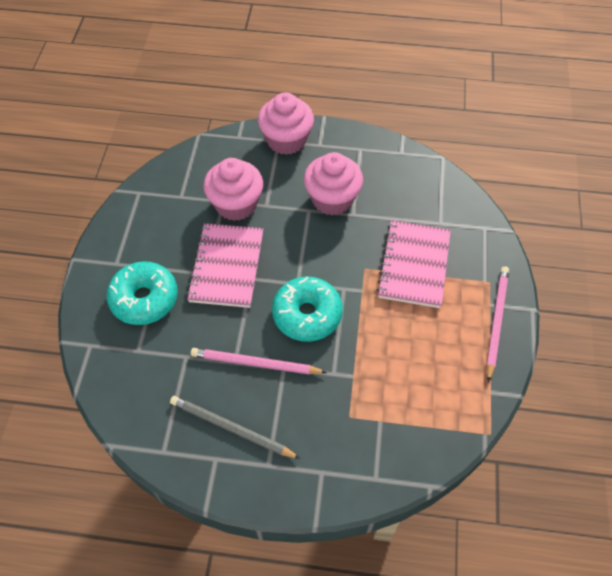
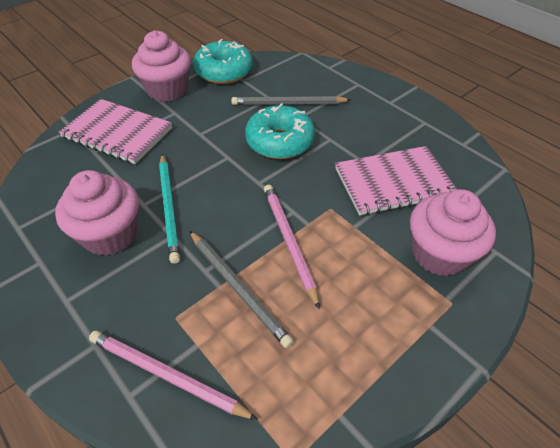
grey pencil: [170,396,301,459] = 1 -> [190,231,294,348] [231,96,351,105] = 2
turquoise pencil: none = 0 -> [159,154,180,264] = 1

